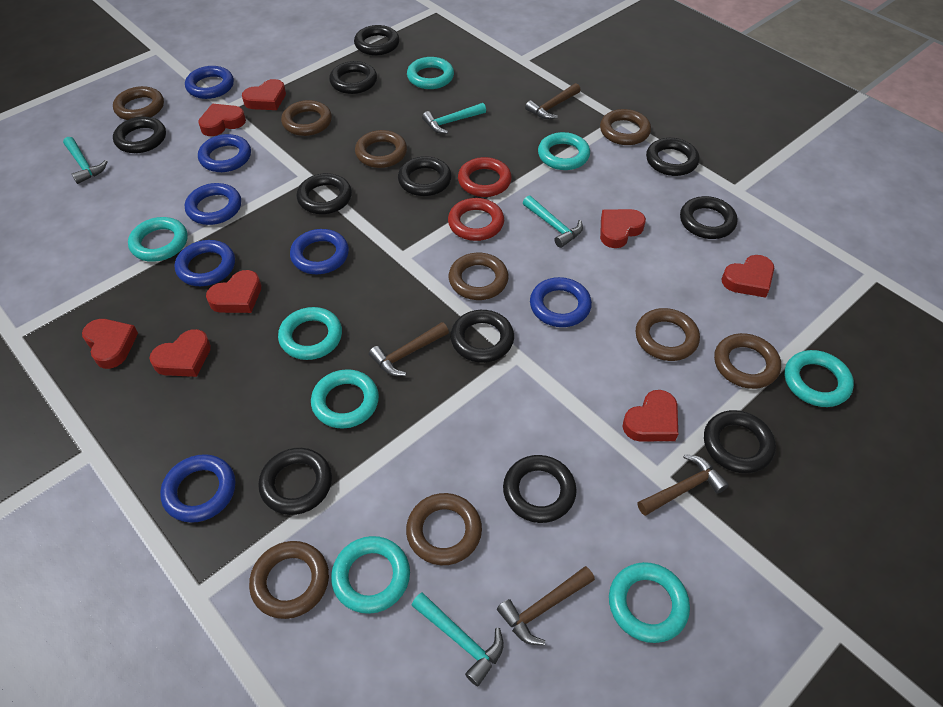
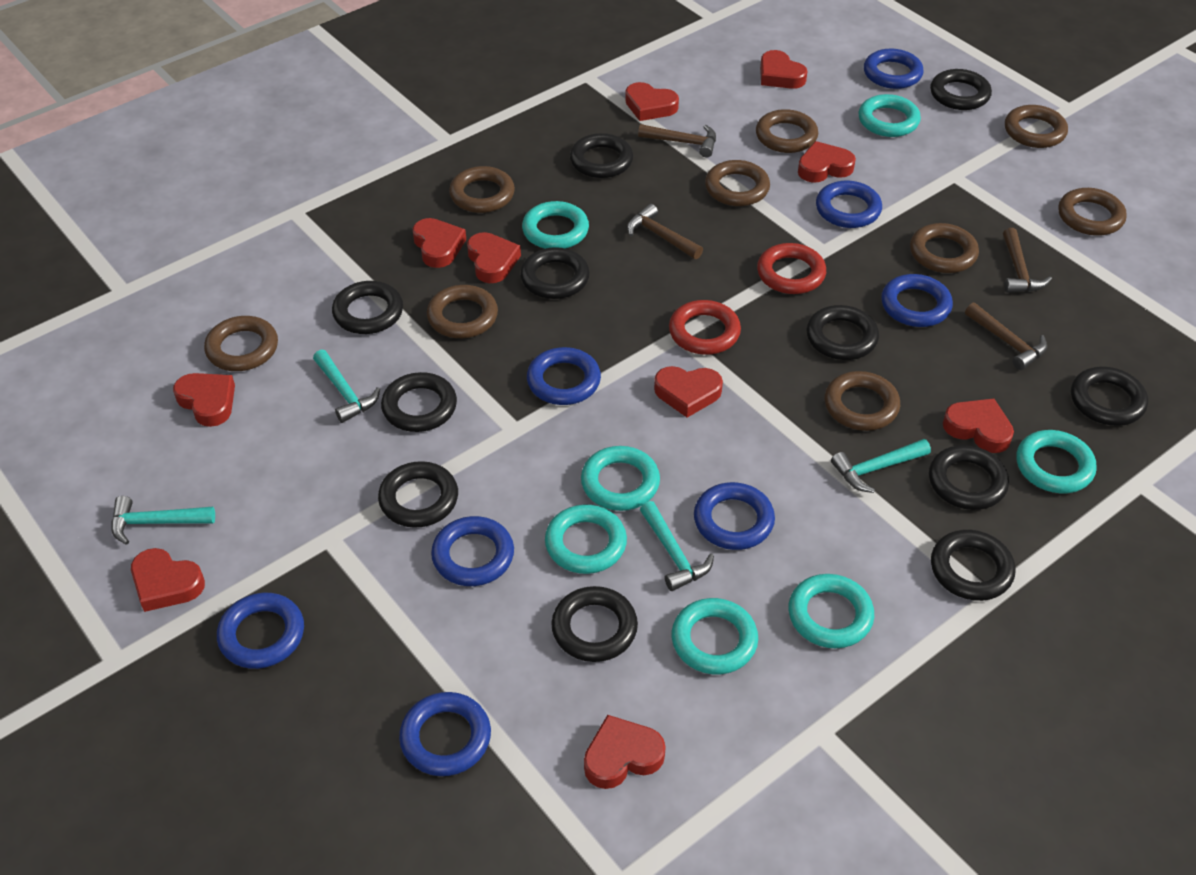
blue ring: [160,454,235,523] [175,240,235,286] [185,66,234,99] [185,183,241,225] [198,134,251,172] [290,229,349,274] [530,277,592,327] = 7 -> [217,593,304,669] [399,692,491,776] [431,516,514,586] [527,347,601,405] [694,482,775,550] [816,181,882,228] [864,48,924,89] [881,274,953,327] = 8
red heart: [82,319,138,369] [149,329,211,377] [198,104,246,136] [206,270,261,313] [242,79,286,110] [600,209,646,248] [622,390,678,442] [722,255,774,298] = 8 -> [131,548,205,612] [173,373,235,427] [412,218,466,268] [467,232,521,283] [584,715,666,789] [625,82,679,121] [654,366,723,418] [760,50,808,89] [798,141,856,183] [943,399,1014,453] = 10
turquoise ring: [128,217,188,262] [278,307,342,360] [311,369,379,429] [331,536,410,614] [407,57,454,89] [538,132,590,170] [609,562,690,643] [785,350,854,407] = 8 -> [522,201,589,249] [545,504,627,574] [581,446,660,511] [671,598,758,675] [788,574,874,648] [858,94,921,137] [1016,430,1097,493] = 7

